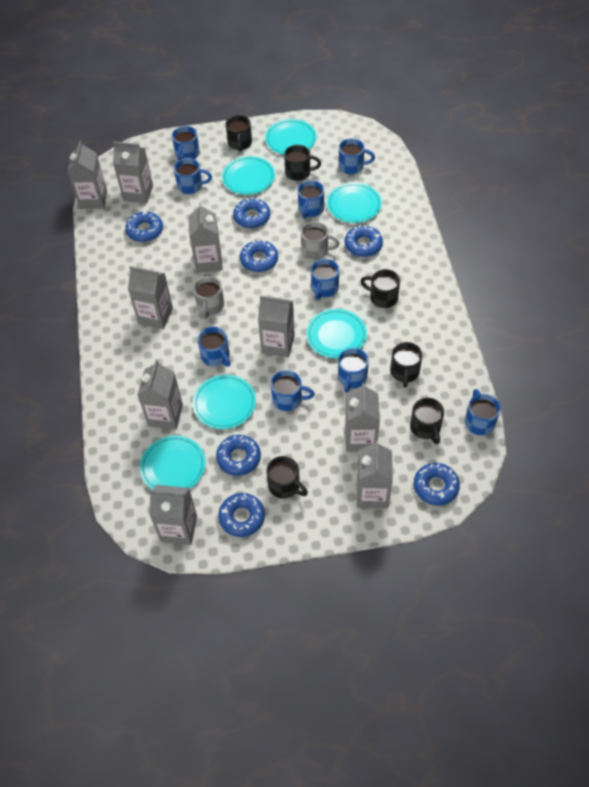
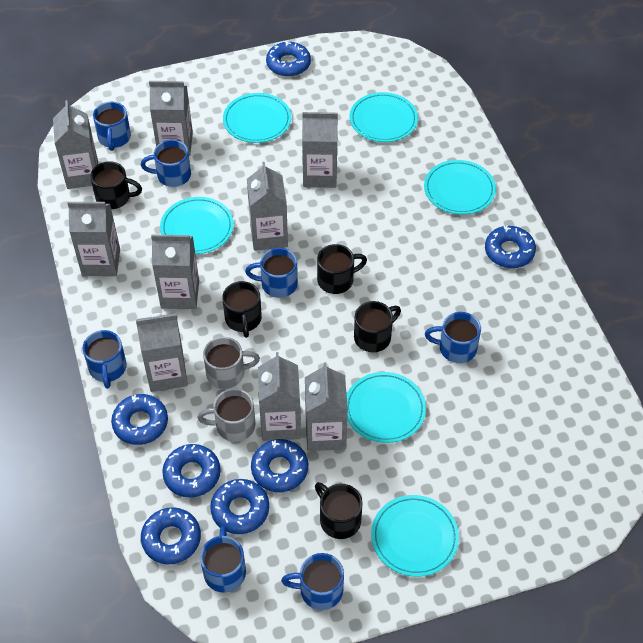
black mug: [226,115,252,152] [266,456,308,499] [284,145,321,181] [361,269,400,308] [390,342,423,388] [410,398,444,444] = 6 -> [90,161,142,209] [222,281,262,338] [315,482,363,539] [317,244,367,294] [354,301,401,352] = 5
blue mug: [172,126,200,161] [174,158,212,194] [198,327,231,367] [271,370,315,411] [298,180,324,219] [311,259,339,300] [338,138,375,174] [338,348,369,393] [465,389,501,435] = 9 -> [83,330,127,389] [93,102,131,151] [141,140,191,187] [200,526,246,592] [245,248,298,298] [281,553,344,610] [425,312,481,363] = 7

